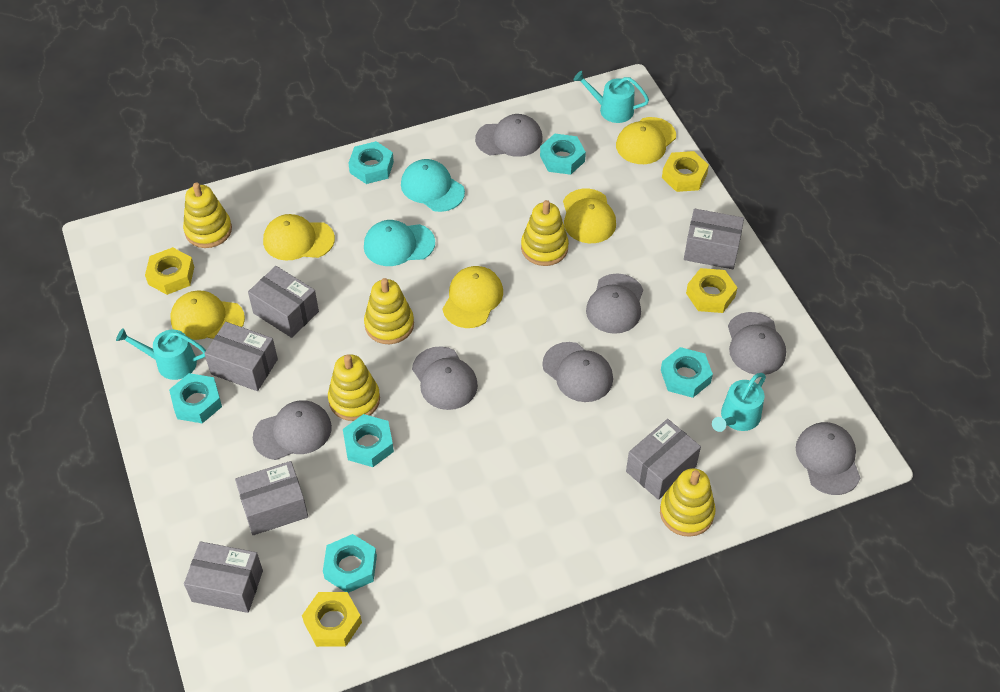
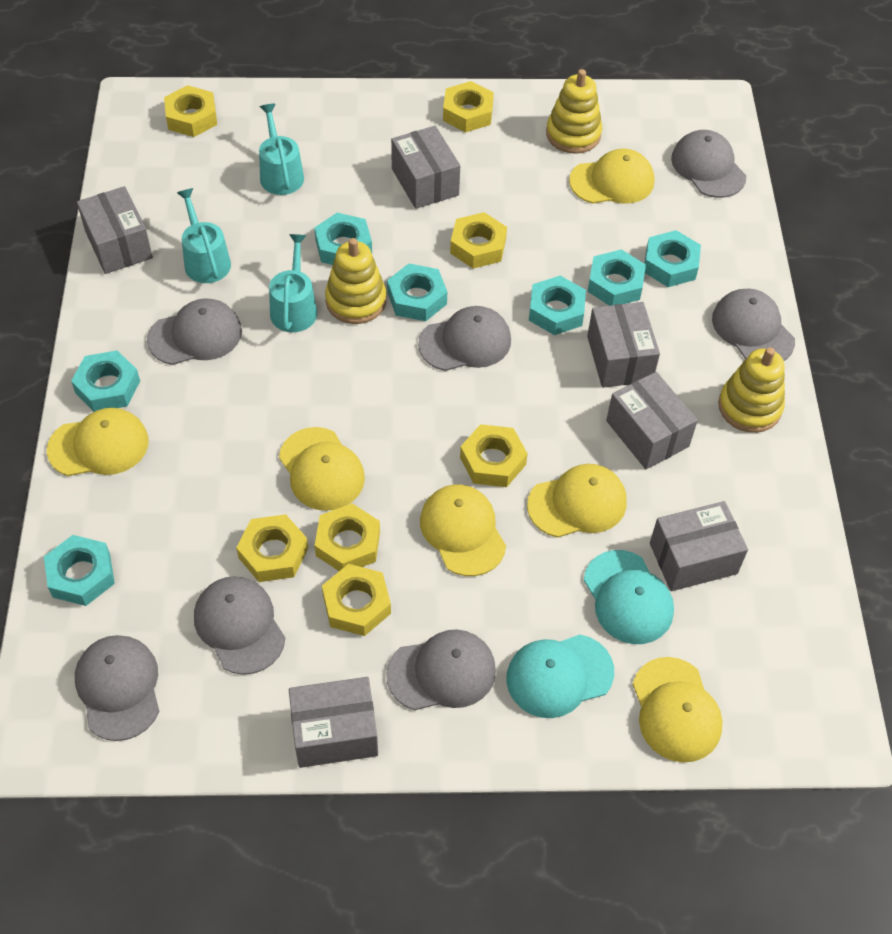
turquoise nut: [169,373,222,423] [323,534,377,593] [343,414,394,467] [348,141,394,184] [540,134,586,175] [661,347,713,398] = 6 -> [44,535,115,606] [71,350,140,412] [314,213,372,265] [387,264,447,321] [529,276,586,335] [588,249,646,306] [645,230,701,287] = 7
yellow cap: [170,290,245,340] [263,214,335,260] [442,266,503,328] [563,189,616,243] [616,117,676,164] = 5 -> [47,408,149,476] [279,427,365,511] [420,484,506,576] [527,464,627,537] [569,149,654,204] [633,657,723,763] = 6
yellow nut: [145,247,194,295] [302,592,362,647] [662,151,709,192] [686,268,737,313] = 4 -> [164,85,217,137] [236,514,308,582] [315,503,380,571] [322,564,391,636] [443,81,494,132] [450,212,507,269] [460,424,528,487] = 7
yellow stacking toy: [183,182,232,248] [328,354,380,421] [364,278,414,344] [521,200,569,266] [660,468,716,537] = 5 -> [325,238,386,324] [546,69,602,154] [718,347,785,433] = 3

